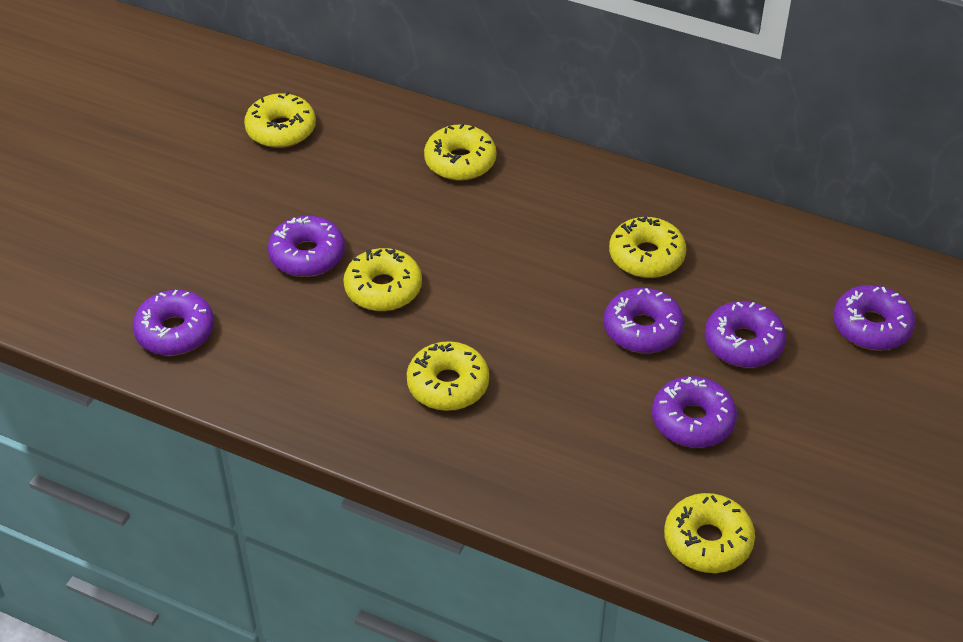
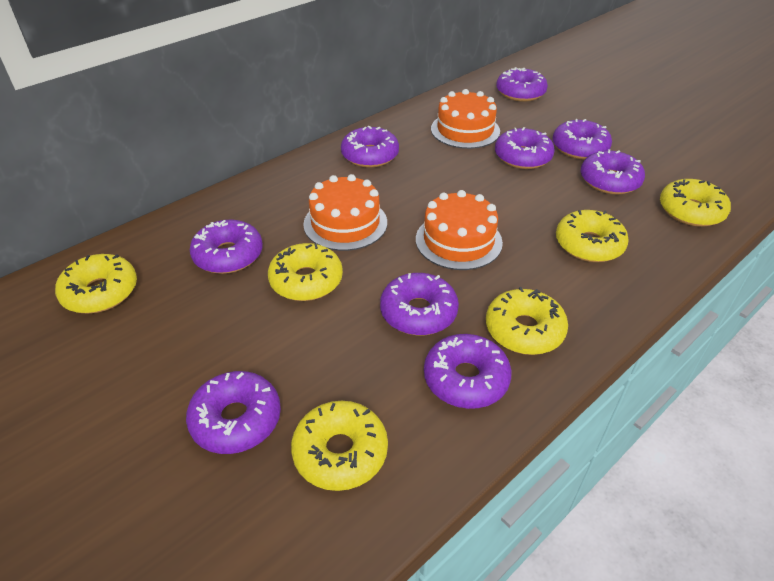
orange cake: none = 0 -> [303,174,387,251] [416,190,503,270] [431,89,500,149] = 3
purple donut: [133,290,214,356] [268,216,345,277] [604,288,684,353] [652,376,737,448] [705,301,786,368] [833,285,915,350] = 6 -> [186,371,281,454] [190,219,263,274] [341,126,399,168] [380,273,459,335] [424,334,512,409] [495,127,554,169] [496,67,548,102] [553,119,612,160] [581,149,645,194] = 9

